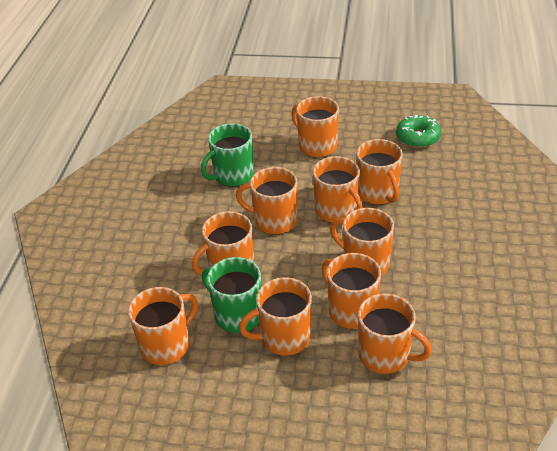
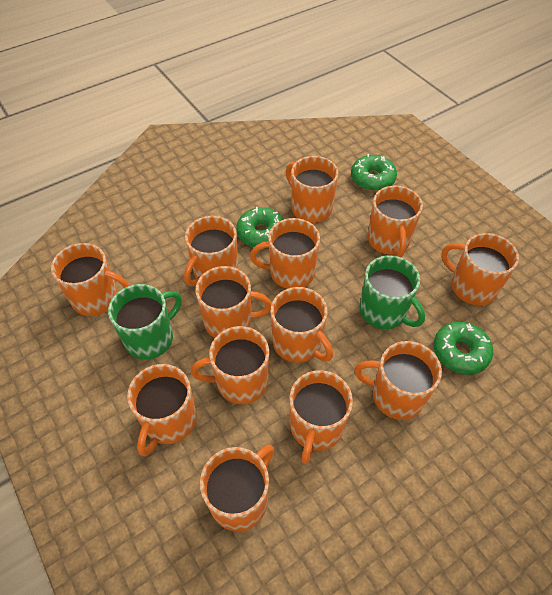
green donut: [396,115,441,148] = 1 -> [236,207,284,247] [351,154,397,191] [433,322,493,375] = 3
orange mug: [128,287,198,365] [192,211,254,275] [236,167,297,235] [239,277,312,355] [292,96,339,158] [313,156,363,223] [322,253,381,329] [330,208,394,276] [356,139,403,205] [358,293,432,374] = 10 -> [51,243,130,316] [127,364,197,456] [184,216,238,286] [191,326,269,404] [196,266,272,338] [200,445,274,531] [250,218,320,289] [271,287,333,363] [286,156,338,223] [290,370,353,464] [354,341,442,420] [367,186,423,257] [441,233,519,305] = 13

